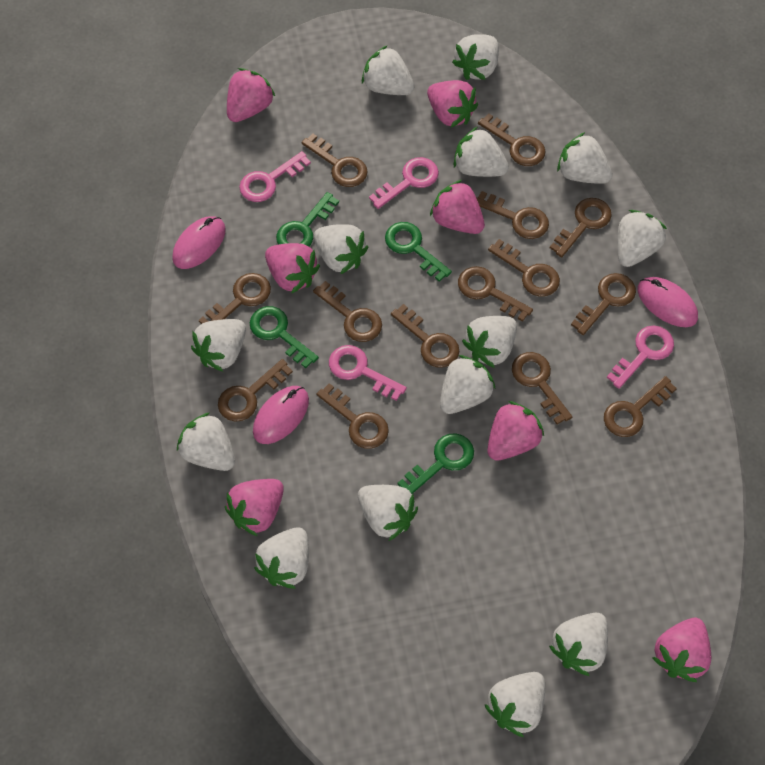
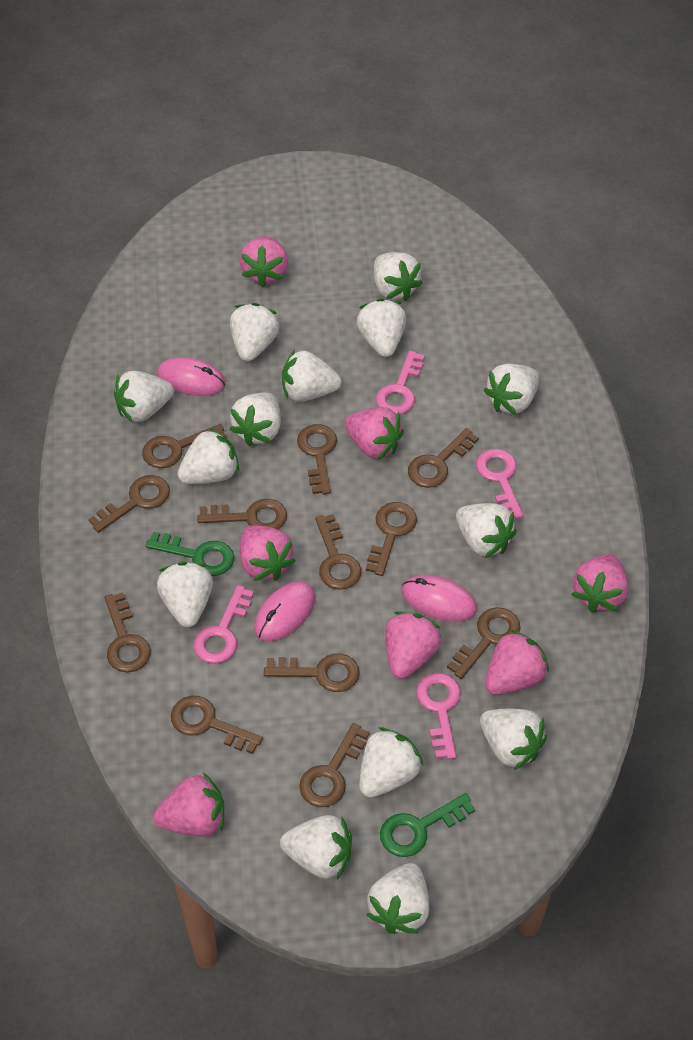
brown key: [199,273,271,324] [218,359,293,422] [301,134,368,187] [313,281,382,342] [317,383,389,449] [391,304,459,368] [458,266,533,322] [476,191,549,239] [478,113,545,166] [488,239,560,297] [512,352,572,425] [550,198,612,257] [571,273,636,335] [604,376,677,437] = 14 -> [89,475,170,533] [105,592,151,673] [142,424,226,468] [171,696,263,754] [197,499,287,530] [264,653,360,692] [297,424,337,494] [299,723,370,807] [315,514,361,590] [366,502,417,576] [408,428,479,488] [447,607,521,679] = 12
green key: [250,306,319,368] [276,192,339,247] [385,222,452,282] [398,434,474,494] = 4 -> [146,532,234,576] [380,793,475,857] = 2

